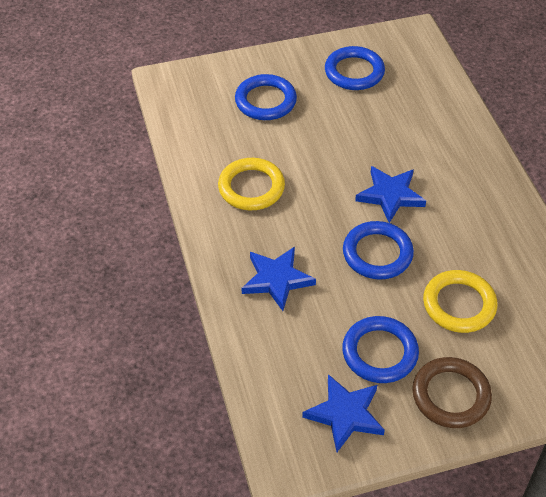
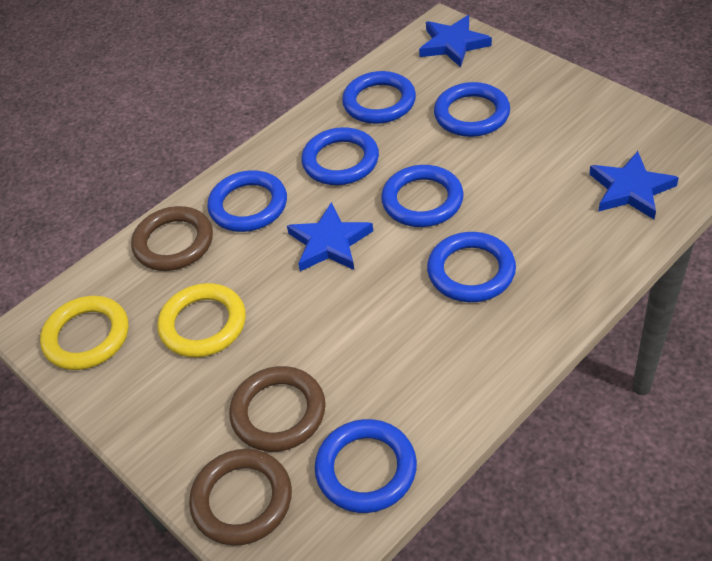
blue ring: [235,74,297,120] [325,46,385,90] [342,316,419,383] [343,221,414,280] = 4 -> [207,170,287,232] [301,127,379,185] [314,419,417,513] [342,71,416,124] [381,165,464,227] [427,232,516,302] [434,82,510,137] = 7
brown ring: [412,357,492,428] = 1 -> [131,206,213,271] [189,449,292,546] [229,366,326,452] = 3

